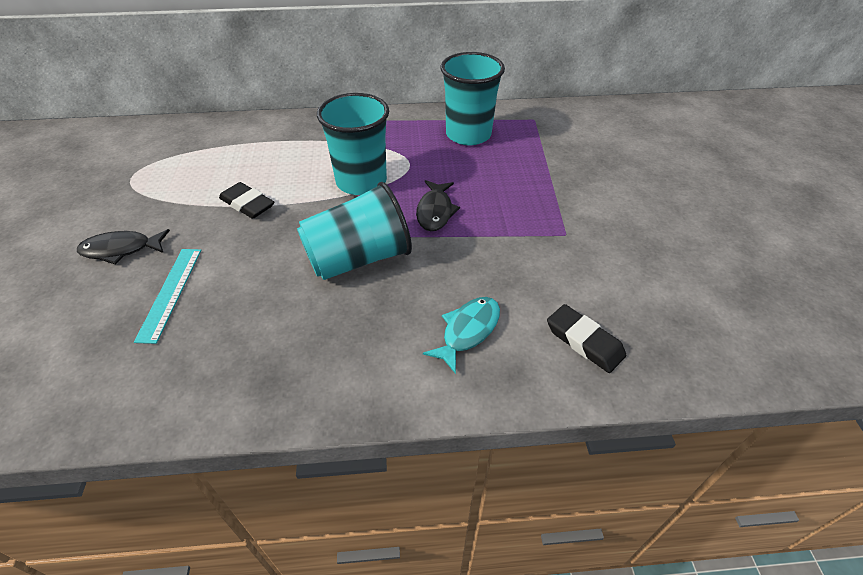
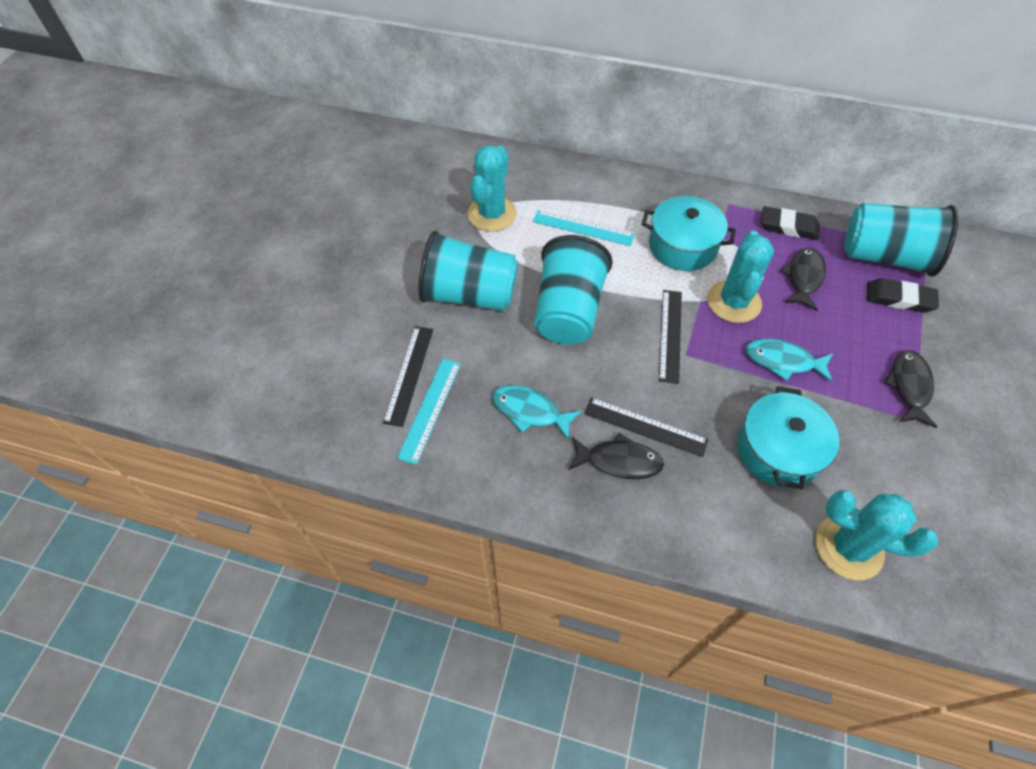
black fish: [77,229,170,265] [416,180,460,231] = 2 -> [568,433,664,479] [781,248,826,311] [884,350,937,428] = 3
black ruler: none = 0 -> [383,326,433,427] [584,397,708,457] [659,290,682,384] = 3
turquoise cactus: none = 0 -> [467,145,517,232] [707,230,774,323] [815,490,938,580] = 3
turquoise fish: [423,297,500,374] = 1 -> [492,385,582,441] [746,339,833,382] = 2
turquoise pot: none = 0 -> [642,196,736,271] [737,386,839,489] = 2
turquoise ruler: [134,249,201,344] = 1 -> [397,359,461,465] [533,210,635,246] = 2

